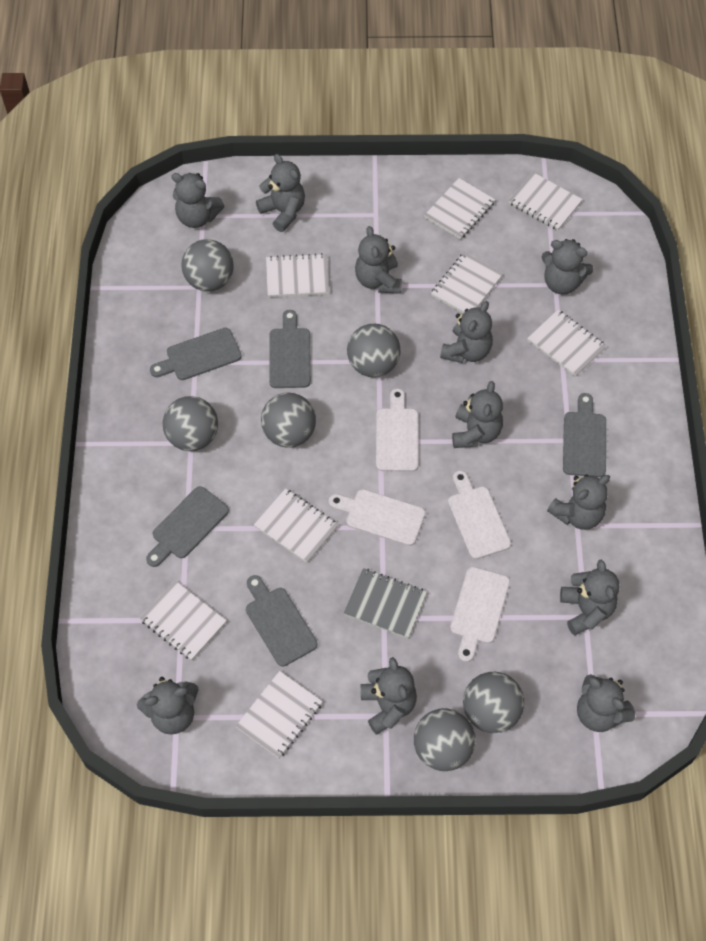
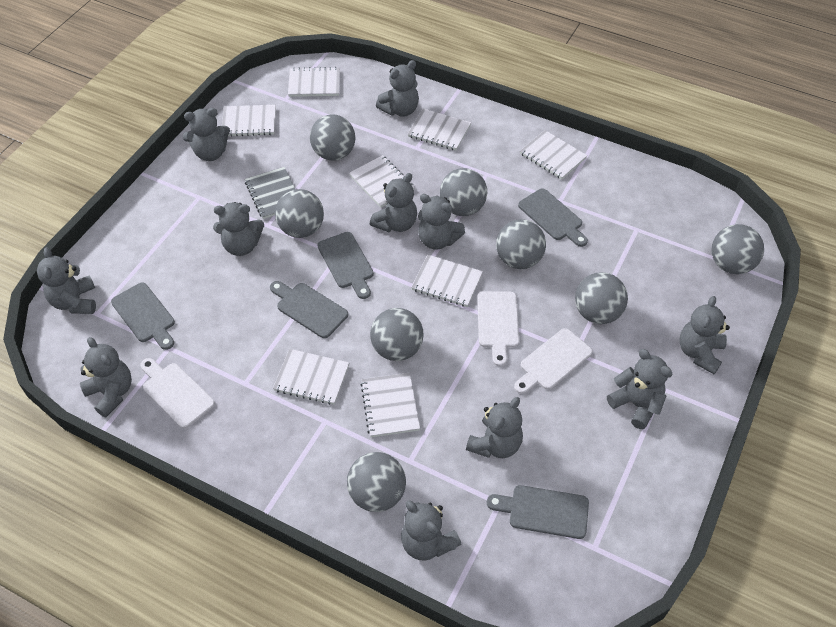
grey ball: [163,396,218,451] [181,239,234,291] [261,393,316,448] [347,324,401,377] [414,708,475,771] [463,672,524,733] = 6 -> [275,189,324,238] [310,114,355,161] [347,452,406,512] [370,308,424,361] [440,168,487,216] [496,219,546,269] [575,272,628,324] [712,224,764,274] = 8
white cutting board: [329,489,426,546] [376,388,419,472] [448,470,511,559] [450,567,510,662] = 4 -> [140,358,215,429] [477,291,519,366] [514,328,592,394] = 3

